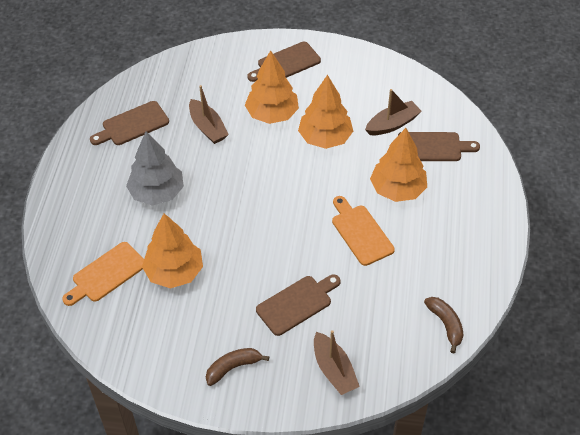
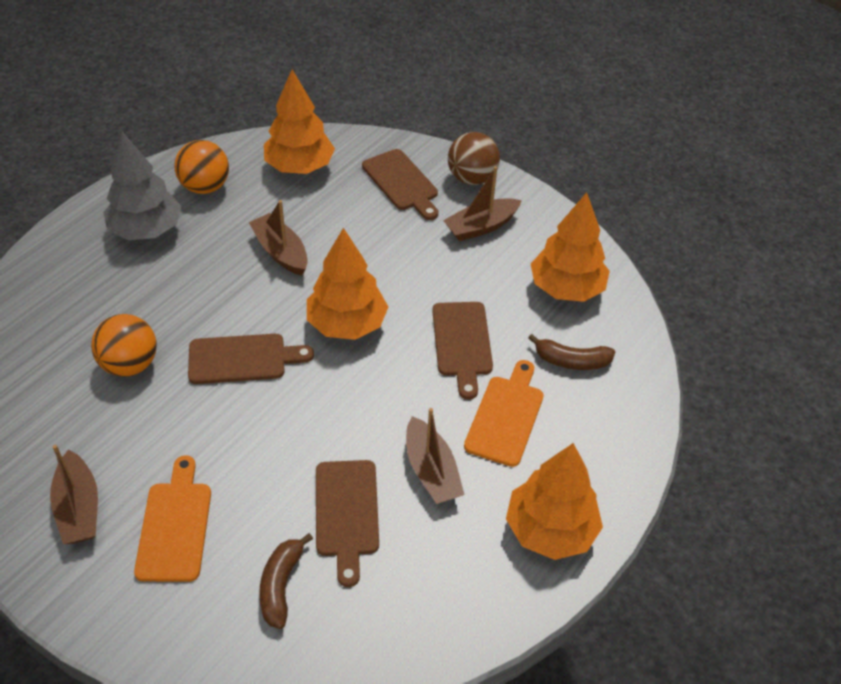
brown ball: none = 0 -> [448,132,500,185] = 1
brown boat: [189,85,229,144] [314,330,360,395] [365,89,422,135] = 3 -> [50,445,98,544] [249,200,308,276] [406,408,464,504] [443,166,522,241] = 4
orange ball: none = 0 -> [91,314,157,377] [174,140,229,194] = 2

